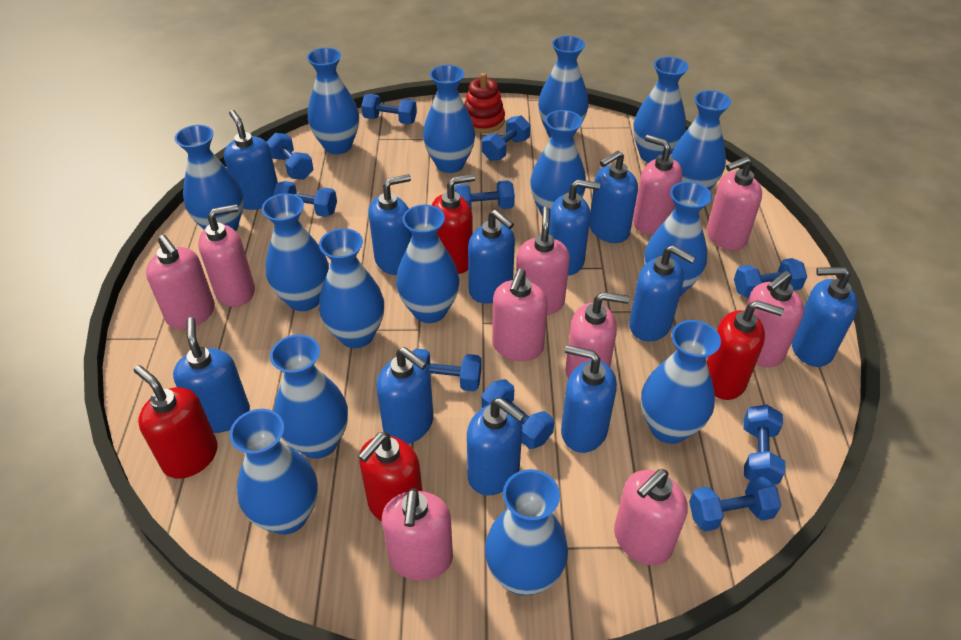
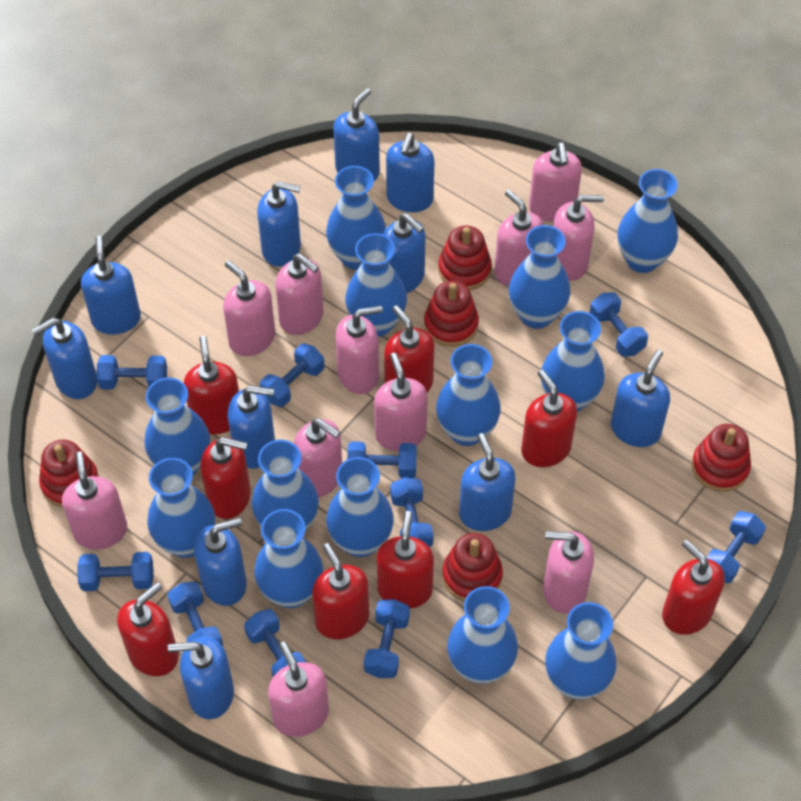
blue vase: [174,125,243,231] [229,409,318,535] [262,193,329,311] [270,334,348,459] [307,48,359,154] [319,228,384,348] [396,205,459,323] [423,65,475,173] [485,469,568,596] [530,110,586,218] [538,36,588,138] [633,57,689,163] [641,320,721,444] [644,181,712,296] [671,90,731,191] = 15 -> [144,378,210,475] [147,458,215,558] [252,440,319,531] [254,509,323,608] [326,166,386,270] [326,457,394,557] [345,233,407,337] [436,344,501,446] [447,586,518,684] [509,225,570,329] [541,311,605,412] [545,602,617,700] [618,169,678,273] = 13
pink soap dispenser: [146,235,215,329] [198,204,255,307] [382,488,453,581] [492,269,548,361] [516,207,570,315] [566,292,629,379] [614,469,688,565] [633,135,682,234] [707,157,762,251] [745,271,804,367] = 10 -> [62,452,127,550] [223,260,275,356] [268,641,329,737] [275,254,323,335] [294,418,342,497] [335,306,383,394] [374,353,428,451] [494,190,544,286] [529,142,582,222] [543,531,594,613] [553,195,604,281] = 11
red soap dispenser: [133,365,218,479] [358,432,422,522] [432,174,475,274] [707,300,784,400] = 4 -> [117,582,179,676] [184,336,239,435] [200,437,251,519] [312,543,369,639] [377,511,434,609] [384,305,434,392] [521,370,577,467] [662,540,725,635] = 8
red stacking toy: [464,73,505,133] = 1 -> [39,440,99,508] [424,281,479,347] [438,226,492,290] [442,533,503,601] [691,424,751,492] = 5

